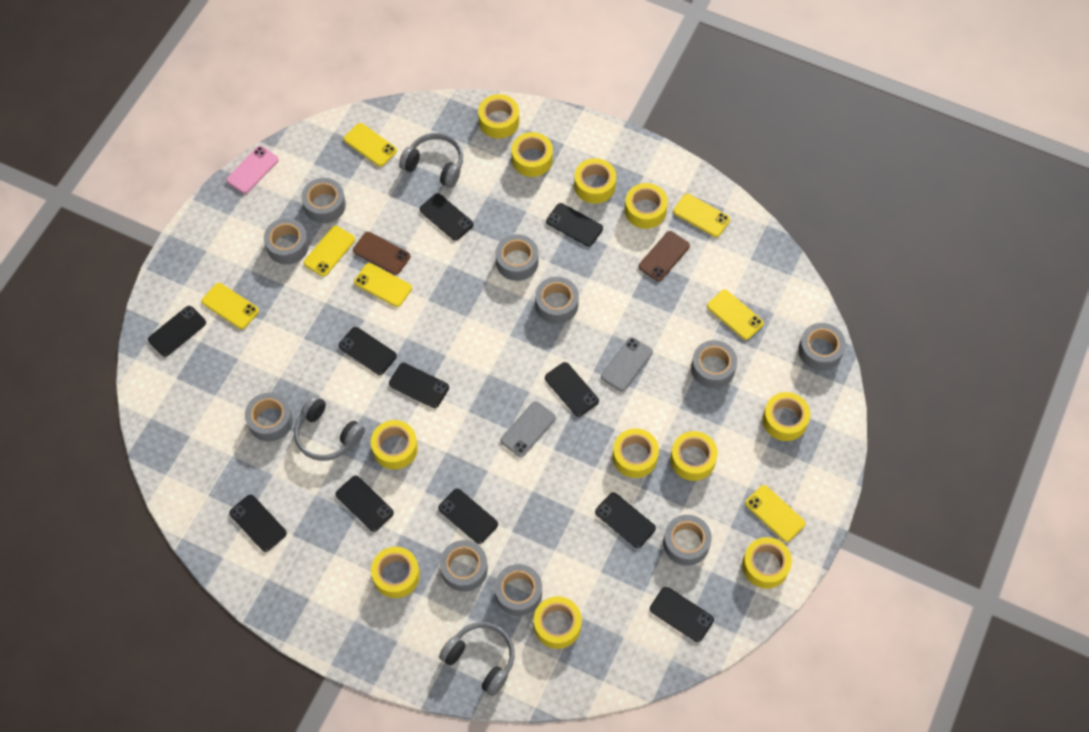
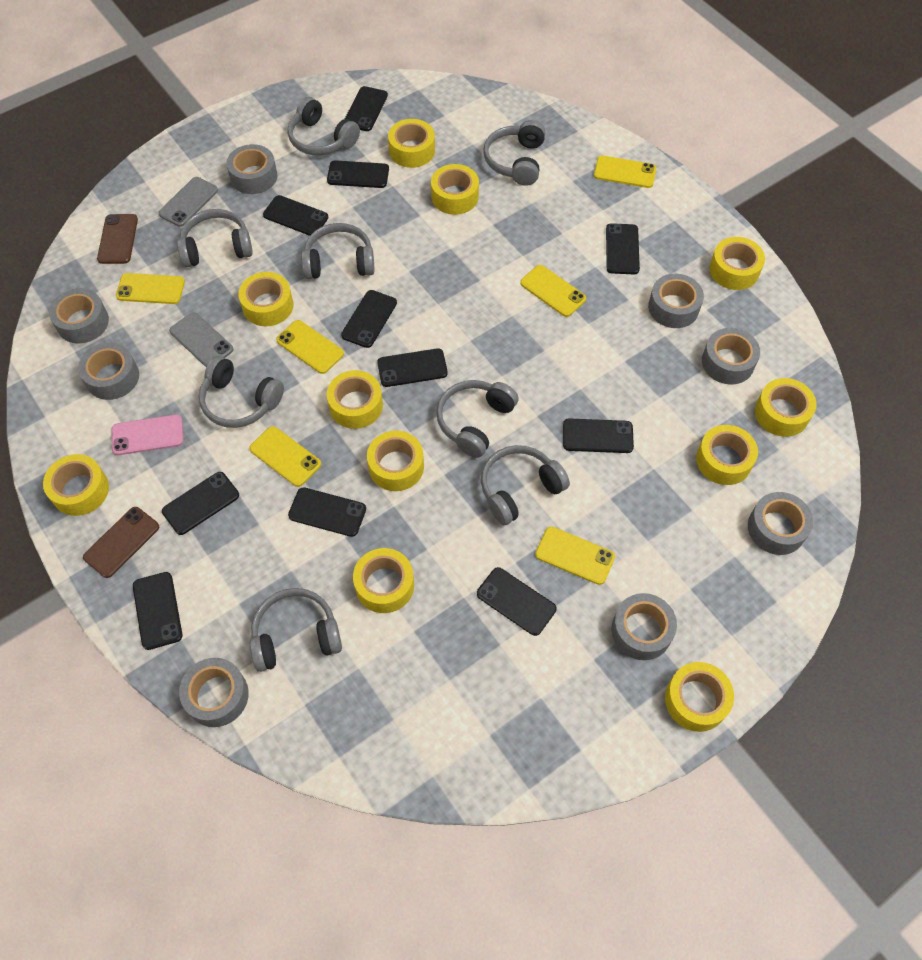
grey headphones: [294,395,365,461] [399,133,463,188] [439,622,515,696] = 3 -> [177,209,253,267] [199,356,284,428] [250,588,342,672] [288,97,360,155] [301,223,374,279] [436,380,519,458] [481,445,570,525] [484,120,545,186] = 8
grey tape: [245,393,293,442] [264,218,309,264] [301,178,346,223] [440,540,488,592] [495,564,542,616] [496,234,538,281] [535,277,579,324] [663,515,712,566] [691,340,737,388] [798,323,846,371] = 10 -> [49,288,109,343] [78,342,139,400] [179,658,249,727] [226,144,277,194] [612,593,677,660] [648,274,704,328] [702,328,760,384] [748,492,813,555] = 8
yellow phone: [202,283,259,329] [304,226,355,277] [343,123,397,167] [354,263,412,307] [673,194,730,237] [707,290,764,340] [745,485,805,542] = 7 -> [116,273,185,304] [249,426,321,487] [276,320,344,374] [520,265,586,317] [535,526,615,585] [594,155,656,188] = 6

